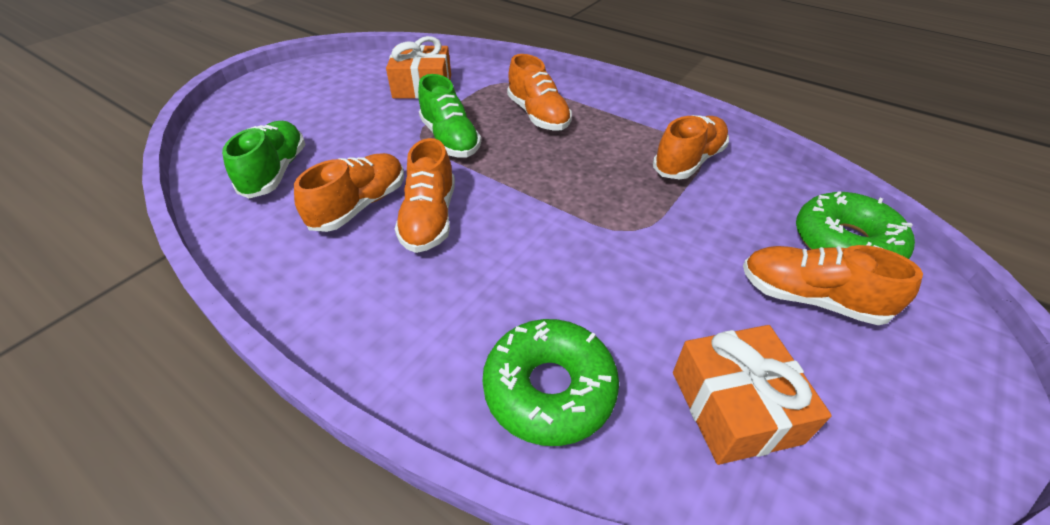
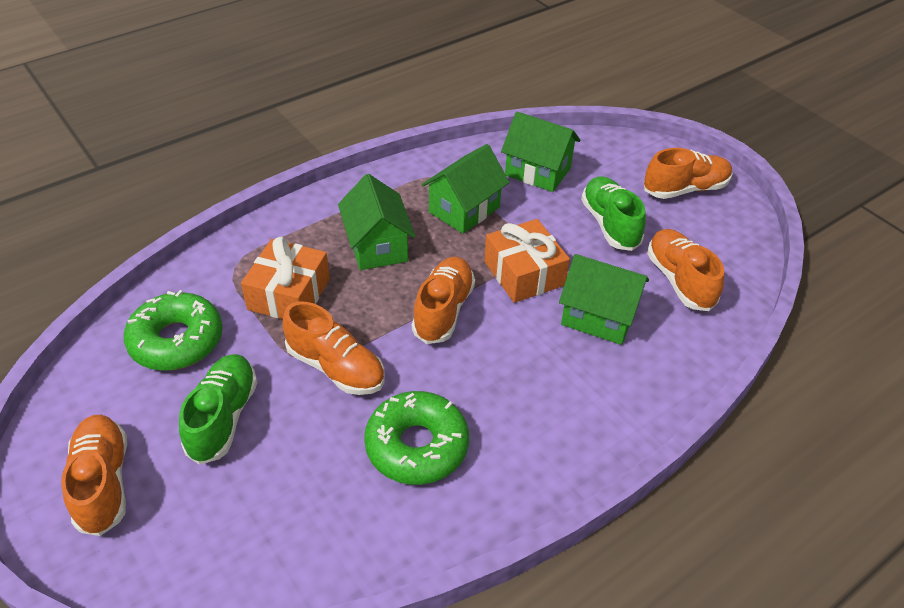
green house: none = 0 -> [338,174,416,270] [422,144,510,234] [501,112,581,192] [559,254,649,345] = 4

